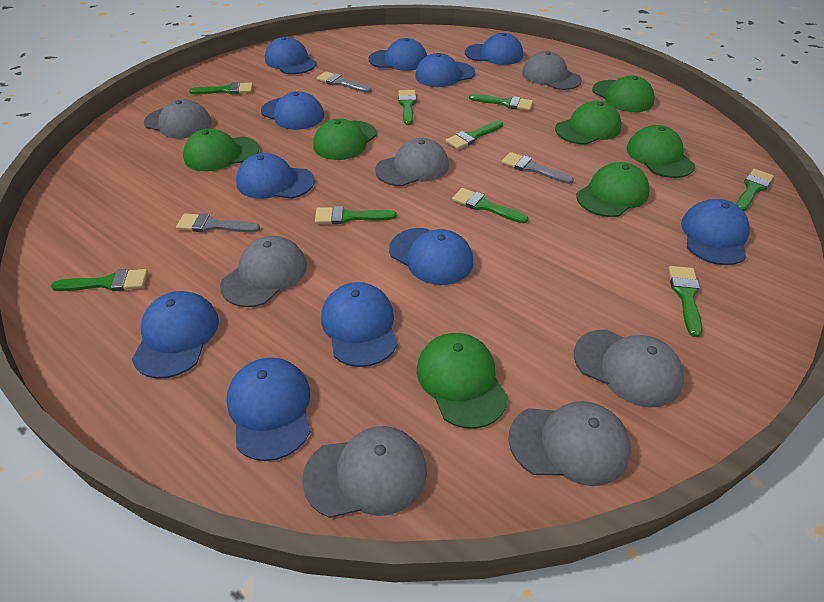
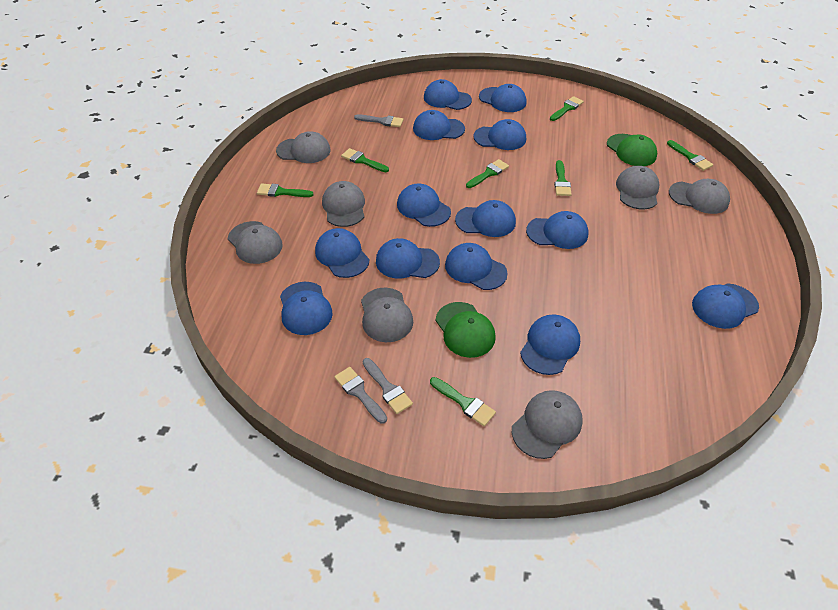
blue cap: [132,291,219,379] [226,358,310,461] [236,153,315,199] [261,91,324,130] [265,37,317,74] [321,282,398,367] [369,38,427,71] [389,228,473,285] [415,53,475,87] [465,33,523,65] [681,199,750,265] = 11 -> [280,282,333,335] [315,228,369,278] [376,238,440,279] [397,184,451,227] [413,110,465,140] [424,79,472,110] [445,243,508,290] [455,200,516,237] [473,119,526,150] [479,84,526,112] [520,315,580,375] [526,211,588,249] [692,283,759,329] = 13
green brush: [51,269,148,291] [189,82,253,94] [315,206,397,224] [398,90,416,125] [446,120,503,150] [452,188,529,223] [469,94,533,111] [668,266,702,337] [736,169,774,211] = 9 -> [257,183,314,197] [341,148,389,172] [430,377,496,426] [466,159,509,188] [550,96,584,121] [554,160,572,196] [667,140,713,171] = 7
green cap: [183,129,259,171] [313,118,377,160] [417,333,508,429] [555,101,622,145] [576,162,650,217] [592,76,655,112] [626,125,695,178] = 7 -> [435,302,496,358] [607,134,657,166] = 2

